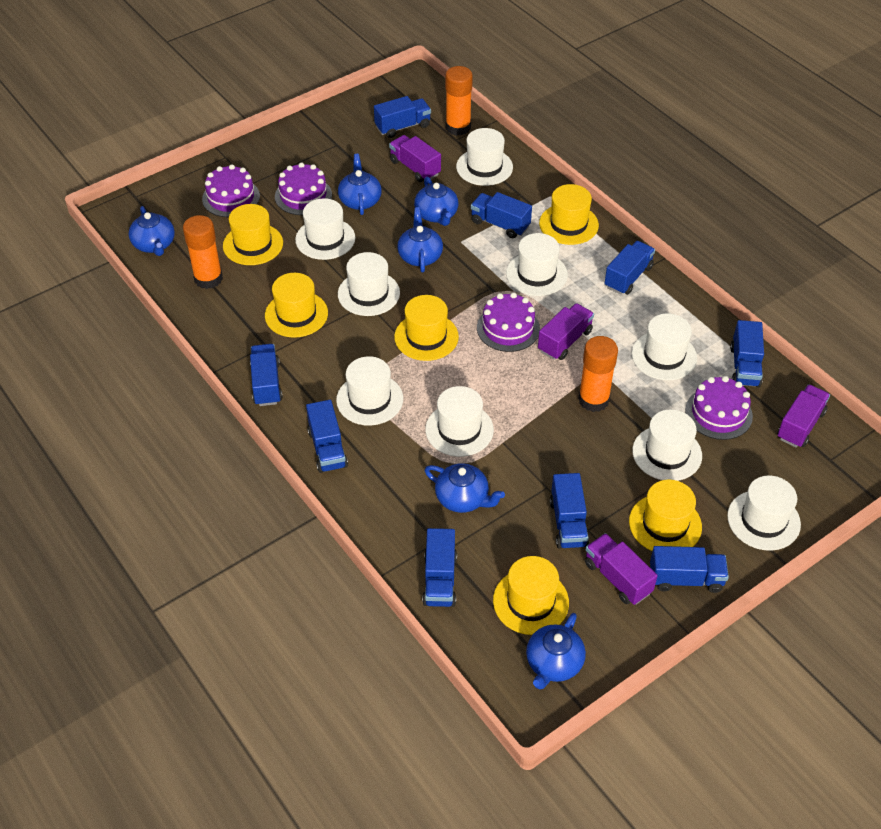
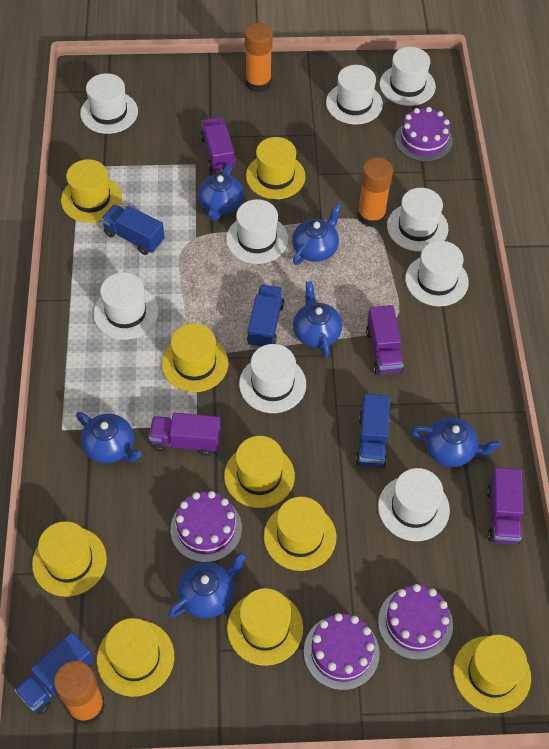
blue truck: [250,344,283,406] [306,400,348,473] [374,96,431,138] [422,528,457,607] [471,192,532,238] [550,473,589,549] [605,241,655,295] [650,546,729,593] [730,320,764,387] = 9 -> [14,632,94,715] [101,205,165,255] [247,285,285,348] [355,394,390,468] = 4
yellow hat: [223,204,283,265] [265,273,328,338] [394,295,459,361] [493,556,569,635] [539,184,599,245] [629,479,702,551] = 6 -> [32,521,107,597] [61,159,122,223] [97,618,174,697] [162,324,228,392] [224,436,295,508] [227,588,303,666] [246,137,306,199] [264,497,337,571] [453,635,531,713] = 9

